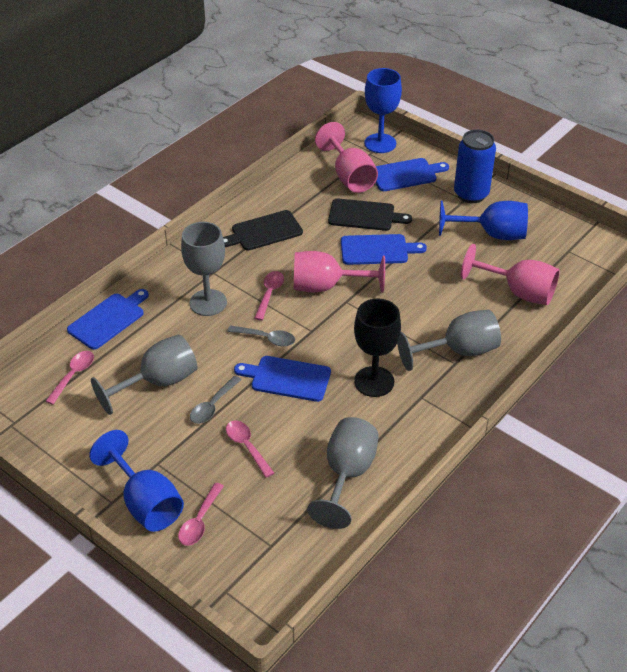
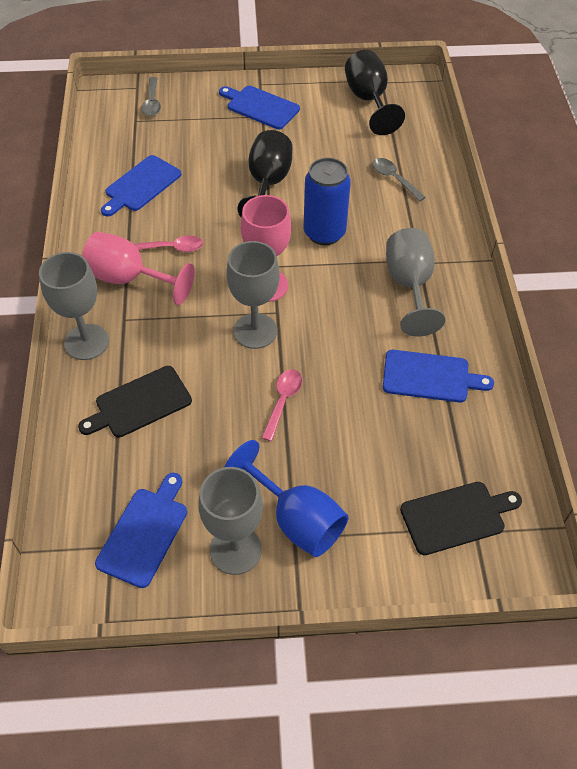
black goblet: [354,298,401,397] = 1 -> [237,130,292,217] [345,50,405,135] = 2
blue goblet: [89,430,184,532] [364,68,402,153] [439,200,528,240] = 3 -> [224,440,349,557] = 1
pink goblet: [294,251,385,293] [315,122,378,193] [461,244,560,305] = 3 -> [82,232,195,305] [241,195,291,302] = 2
pink spoon: [46,351,94,405] [178,483,224,546] [226,421,274,478] [254,271,284,320] = 4 -> [134,235,203,252] [262,369,302,441] = 2

